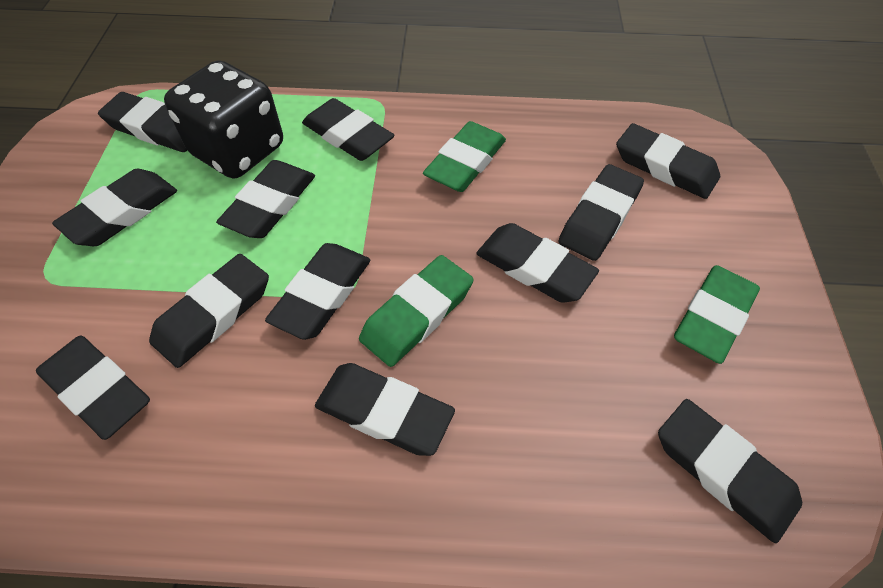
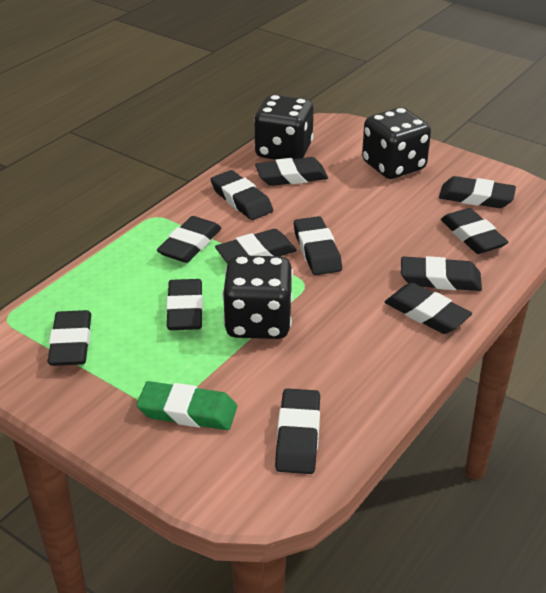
black dice: [164,60,283,178] = 1 -> [222,255,293,339] [254,95,313,160] [362,108,431,179] = 3
green eraser: [359,255,474,367] [423,121,506,192] [674,265,760,364] = 3 -> [136,381,237,430] = 1

